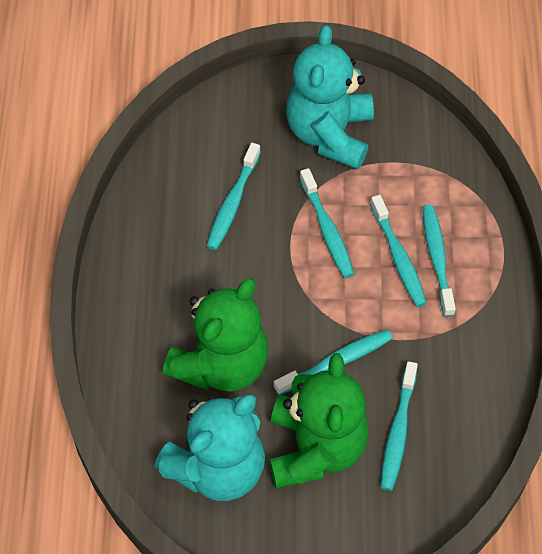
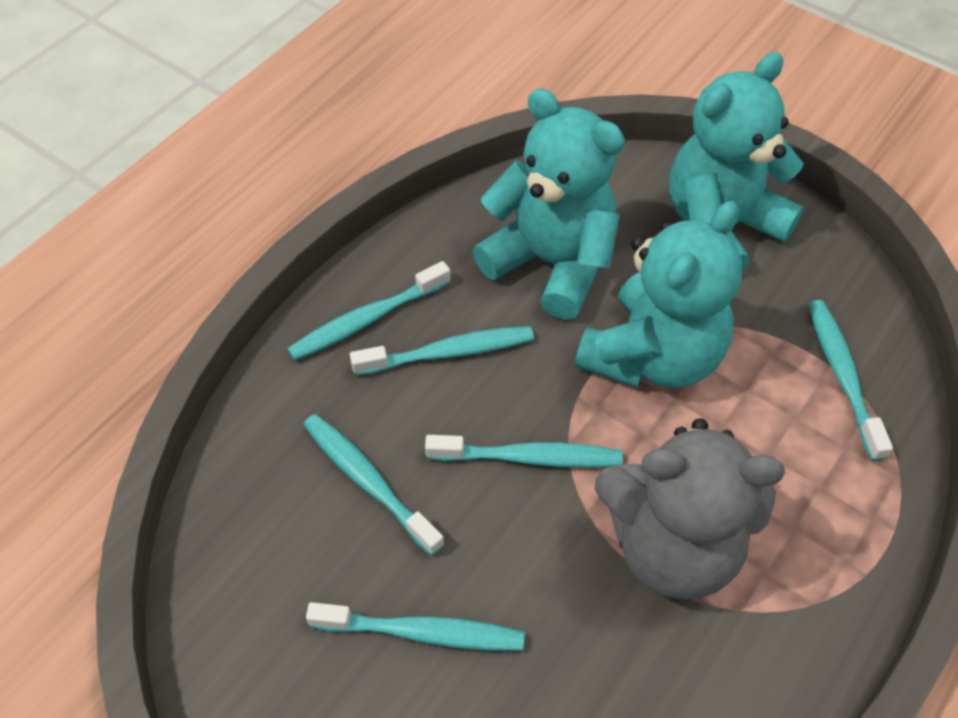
green teddy bear: [163,278,269,392] [269,353,369,488] = 2 -> none = 0
grey teddy bear: none = 0 -> [594,418,785,600] = 1
turquoise teddy bear: [154,395,265,501] [286,25,374,170] = 2 -> [473,89,625,320] [575,201,742,388] [669,52,804,272] = 3

